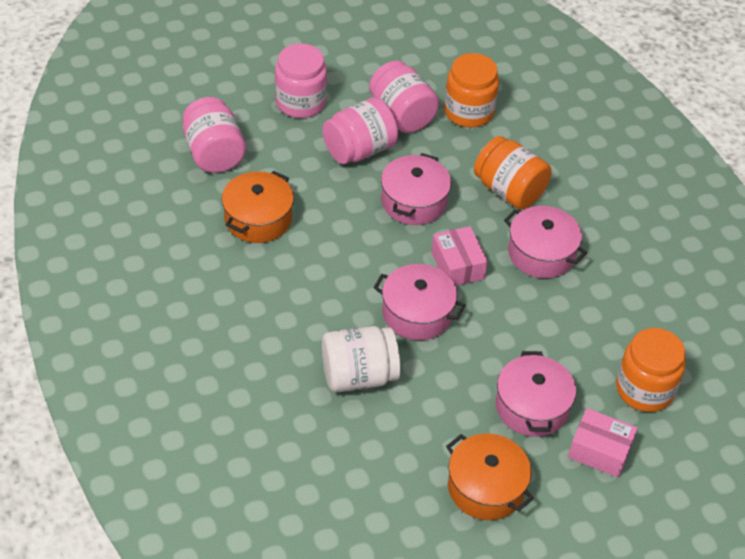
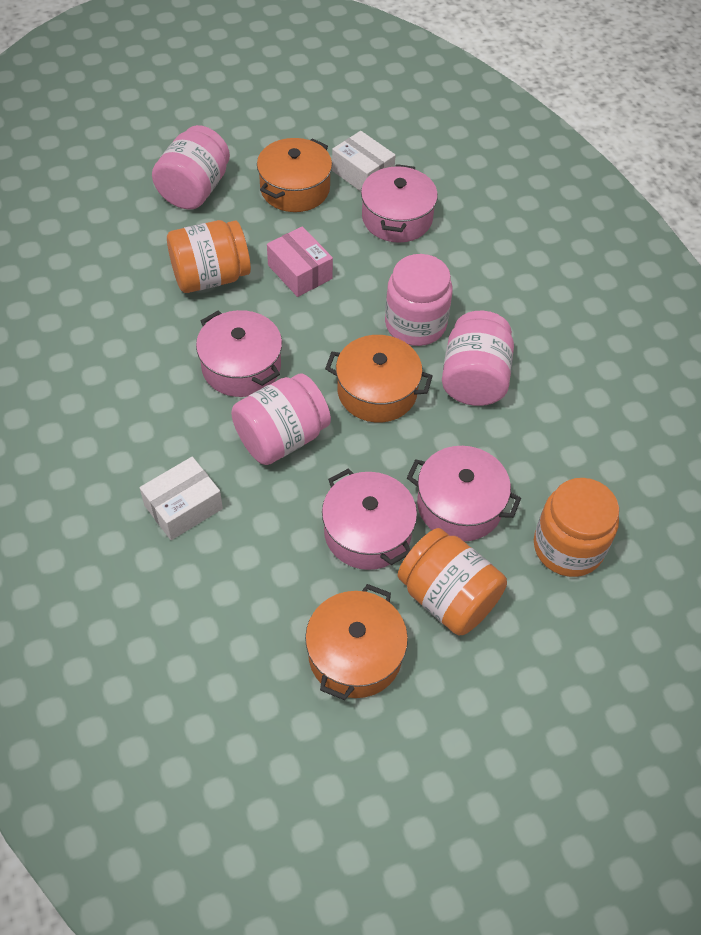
orange pot: [222,171,294,243] [446,434,534,520] = 2 -> [257,138,332,212] [305,584,408,700] [325,335,433,423] = 3
pink box: [431,226,488,286] [568,408,638,477] = 2 -> [267,226,333,297] = 1
white box: none = 0 -> [140,457,223,540] [332,131,396,191] = 2
white jar: [322,326,400,392] = 1 -> none = 0

